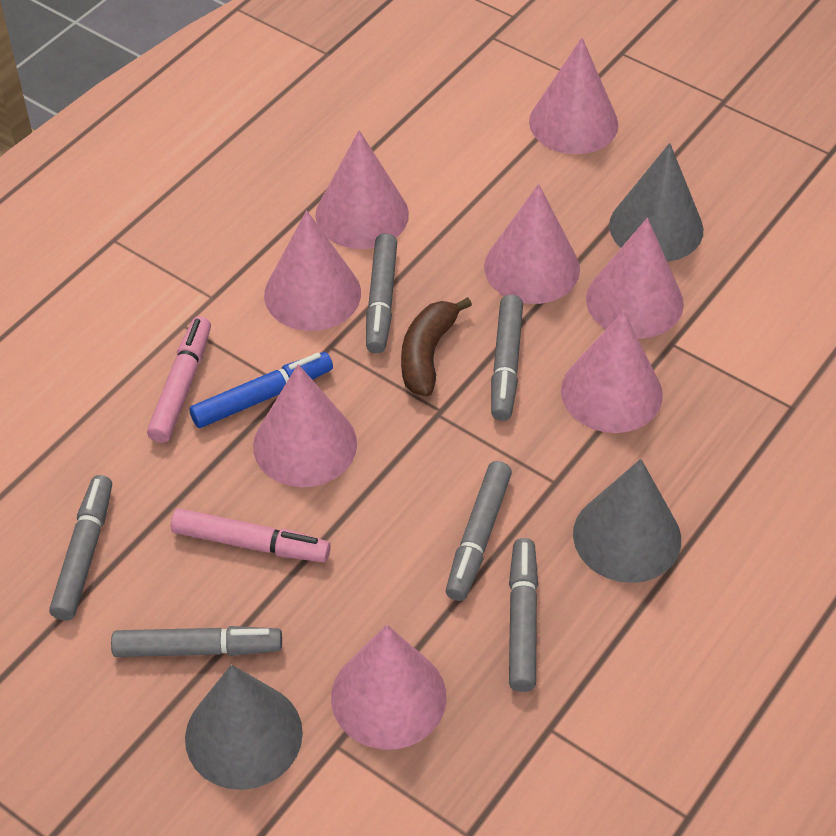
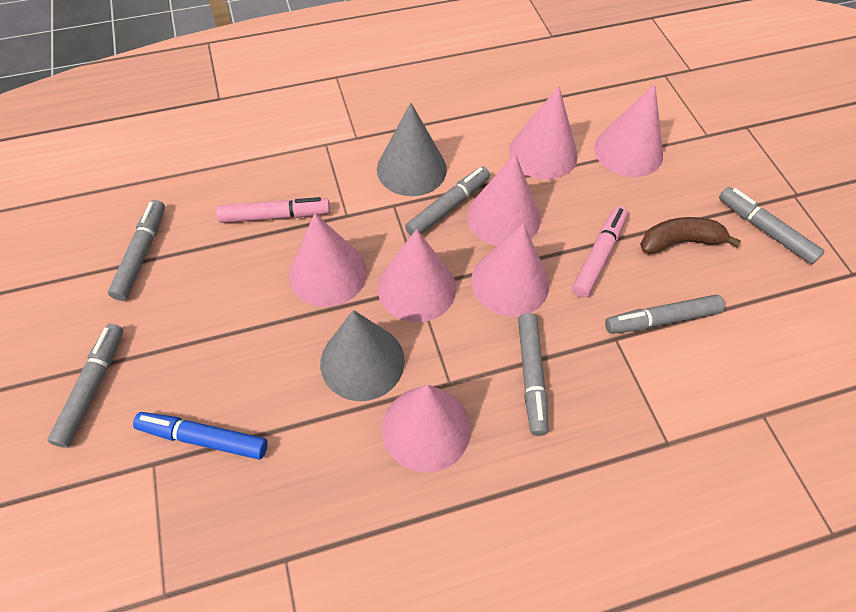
grey cone: [185,664,303,790] [573,459,681,583] [609,143,703,262] = 3 -> [320,310,405,401] [377,102,447,196] = 2
pink cone: [253,364,357,487] [264,210,361,331] [315,130,409,249] [331,625,446,750] [484,184,580,304] [529,38,618,154] [561,311,663,433] [586,218,684,339] = 8 -> [289,213,367,307] [378,229,456,322] [382,384,471,473] [467,153,541,246] [471,223,549,317] [509,86,578,180] [594,84,663,177] = 7

